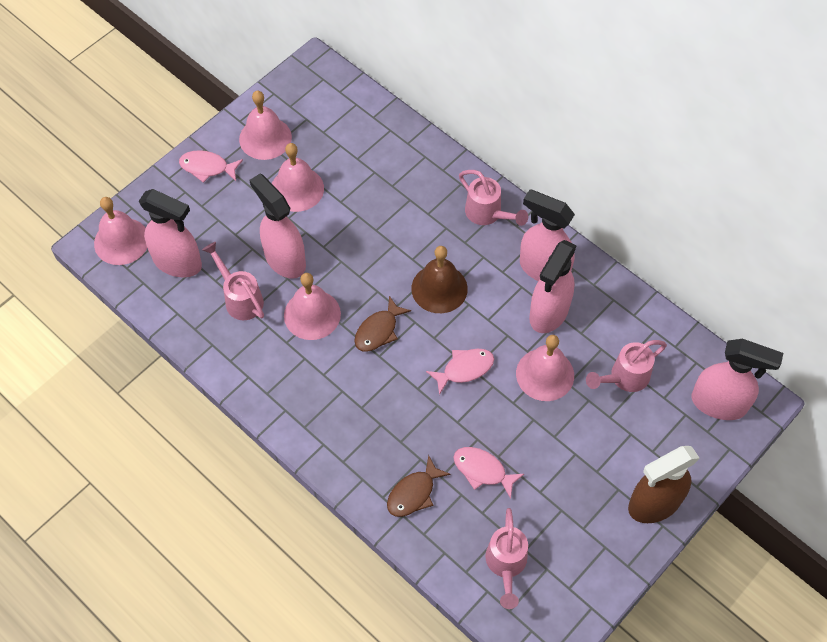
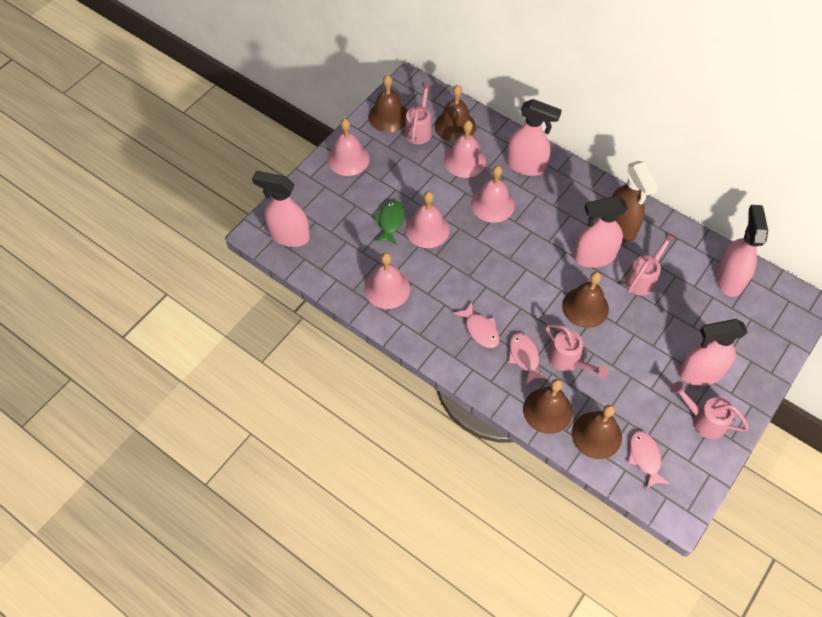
brown bell: [412,246,468,313] = 1 -> [368,75,408,132] [435,85,476,142] [523,379,573,434] [562,272,609,328] [572,405,622,459] = 5
brown fish: [354,296,411,352] [387,455,451,517] = 2 -> none = 0
green fish: none = 0 -> [373,200,404,244] = 1

